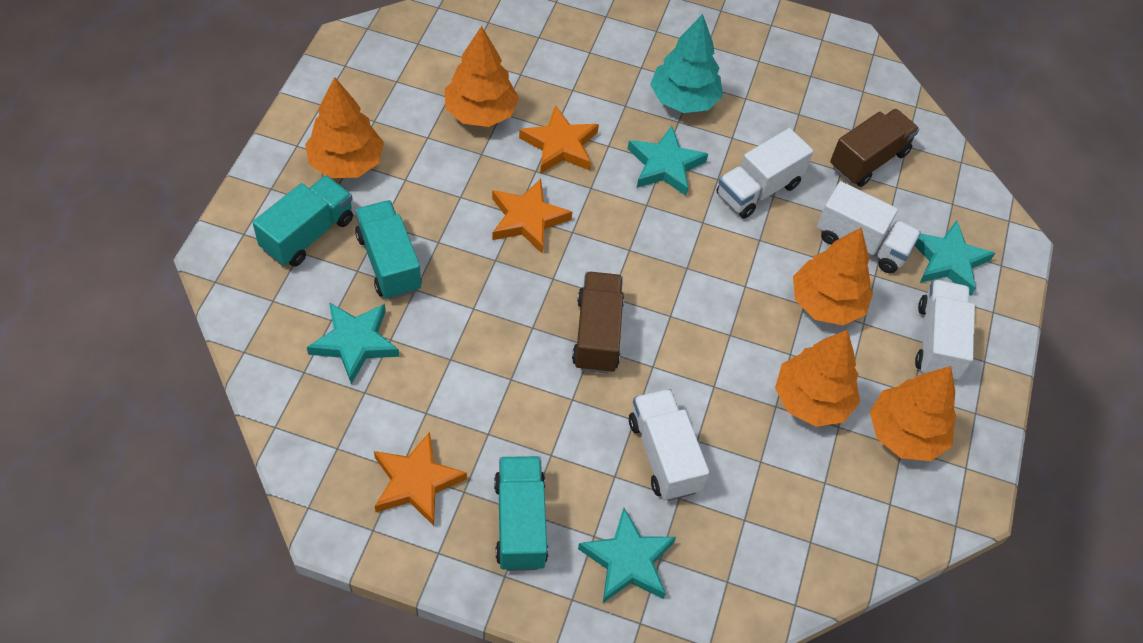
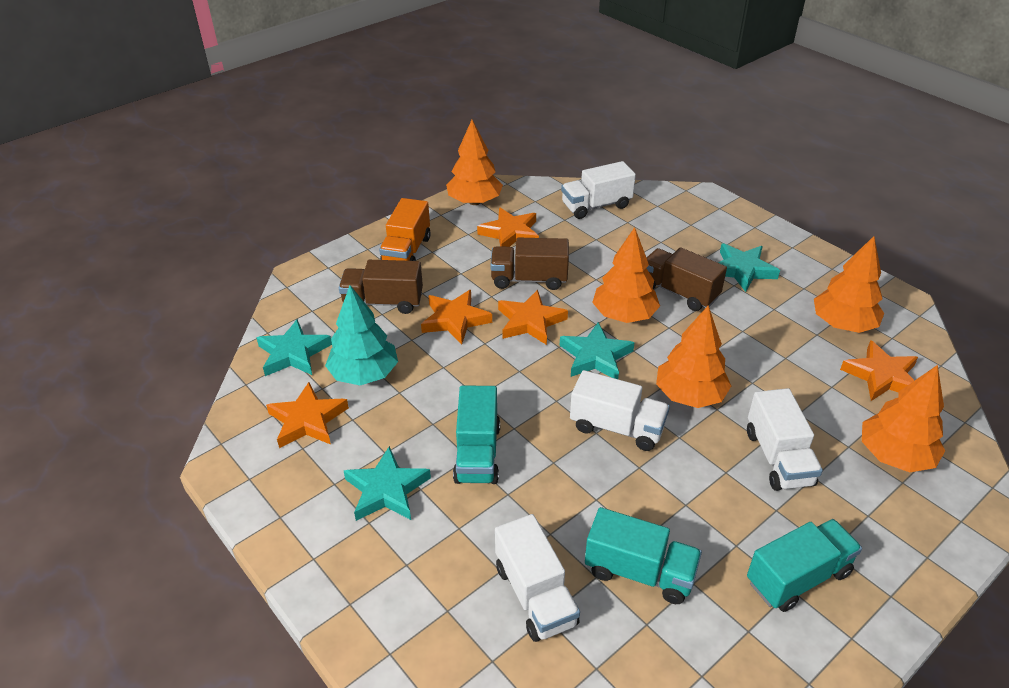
brown truck: [572,272,624,374] [830,109,919,187] = 2 -> [339,260,423,314] [490,238,569,290] [646,247,727,311] = 3
orange star: [374,432,467,526] [492,179,572,254] [519,105,599,174] = 3 -> [266,382,349,448] [421,290,492,345] [477,207,539,247] [498,290,568,345] [840,340,918,401] = 5
orange truck: none = 0 -> [379,198,431,261] = 1

